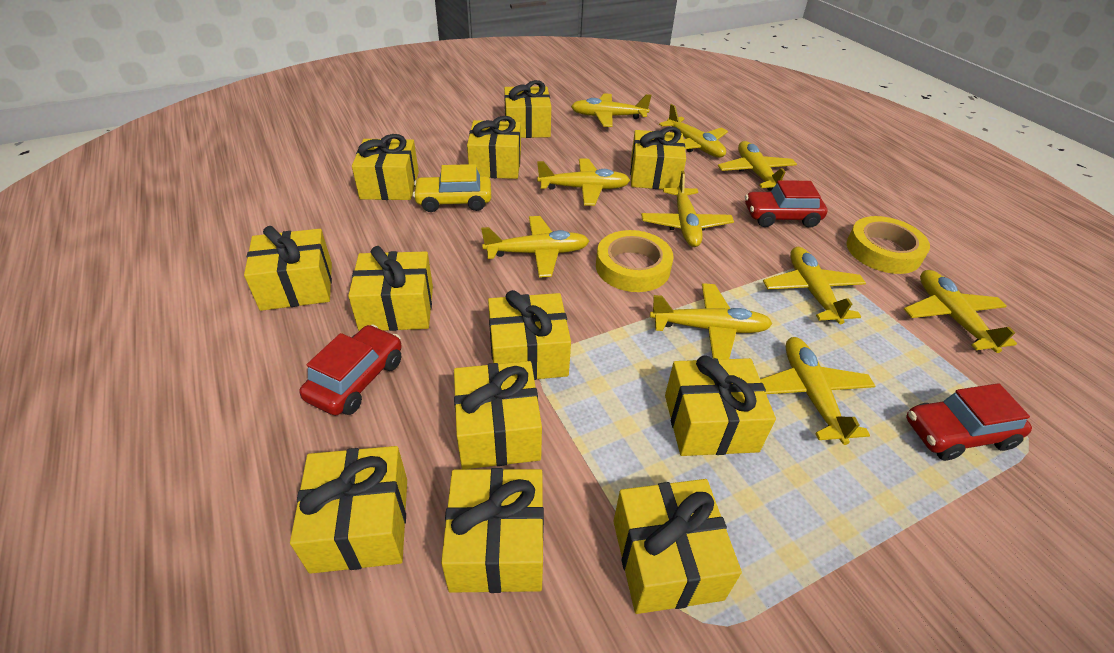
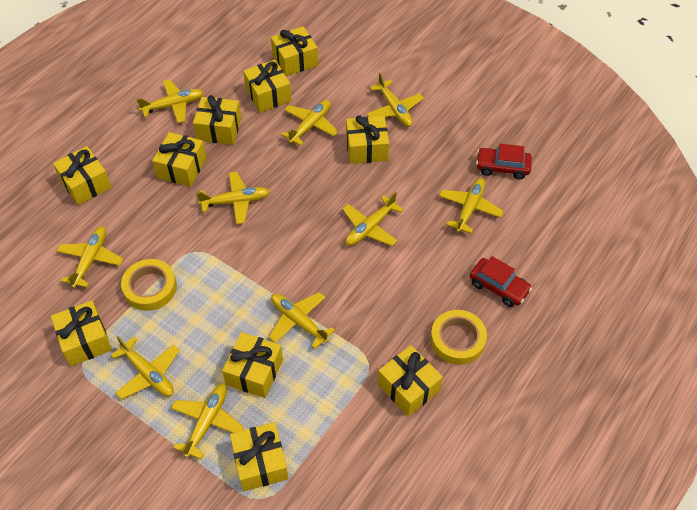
red car: [299,325,402,415] [745,180,828,228] [906,383,1032,461] = 3 -> [470,256,532,307] [476,144,532,179] = 2
yellow car: [413,164,491,212] = 1 -> none = 0
yellow gift: [244,226,332,311] [290,446,407,574] [348,246,433,331] [352,134,419,200] [441,468,544,593] [454,361,542,469] [467,116,521,179] [488,290,571,380] [504,80,551,138] [614,479,742,614] [630,126,686,189] [665,355,776,456] = 12 -> [51,300,112,366] [53,146,112,205] [152,132,206,187] [193,95,241,145] [222,332,283,398] [230,422,288,491] [243,60,292,112] [271,26,318,77] [346,115,389,164] [378,345,443,416] = 10

